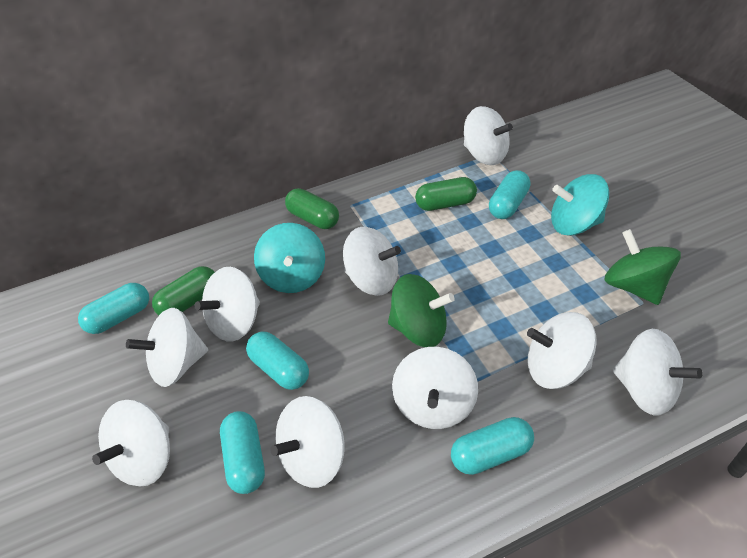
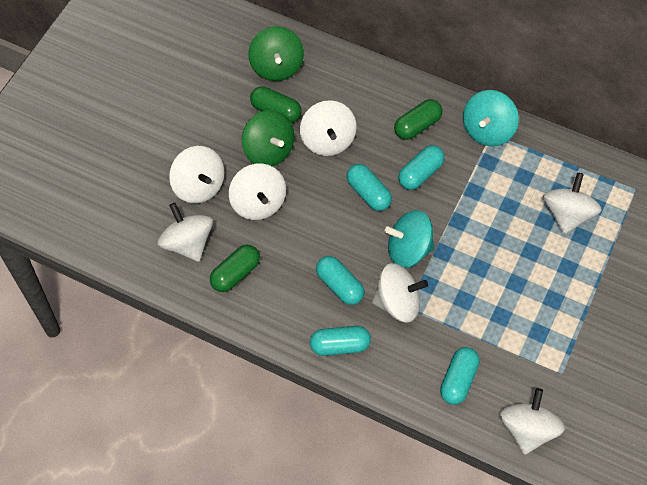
white spinning top: [92,400,170,487] [126,308,208,387] [195,267,260,342] [270,396,345,488] [343,227,401,296] [392,347,478,429] [464,106,513,165] [527,312,597,389] [613,329,703,416] = 9 -> [158,203,213,262] [169,146,225,203] [229,163,286,220] [300,100,357,156] [372,263,428,322] [500,388,565,455] [543,172,602,235] = 7

